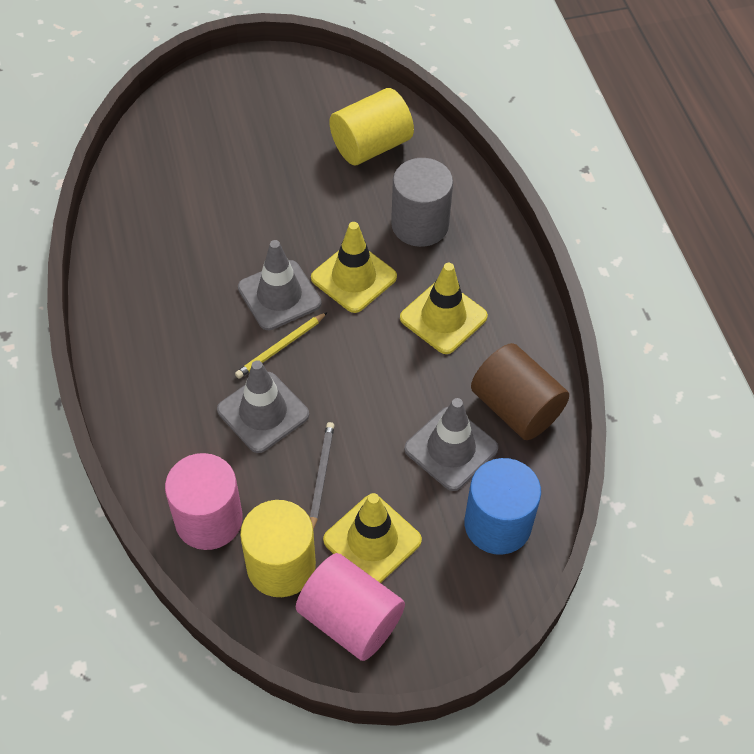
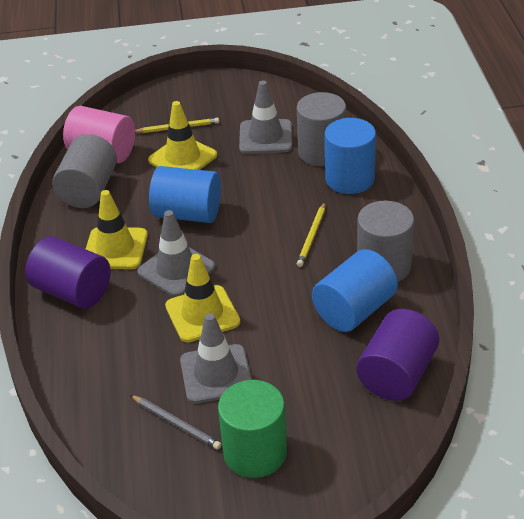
blue cylinder: [464,458,541,555] = 1 -> [149,166,221,223] [312,249,398,332] [325,118,376,194] = 3
brown cylinder: [471,343,569,440] = 1 -> none = 0
green cylinder: none = 0 -> [218,380,287,478] = 1
grey cylinder: [391,158,453,247] = 1 -> [52,134,117,208] [297,92,346,166] [357,201,414,282] = 3
pink cylinder: [165,453,243,550] [296,553,405,661] = 2 -> [63,106,135,163] = 1
purple cylinder: none = 0 -> [25,236,111,309] [356,309,439,401] = 2
yellow cylinder: [240,500,316,597] [329,88,414,165] = 2 -> none = 0
yellow pencil: [235,312,328,379] = 1 -> [135,118,219,133] [297,202,325,267] = 2

